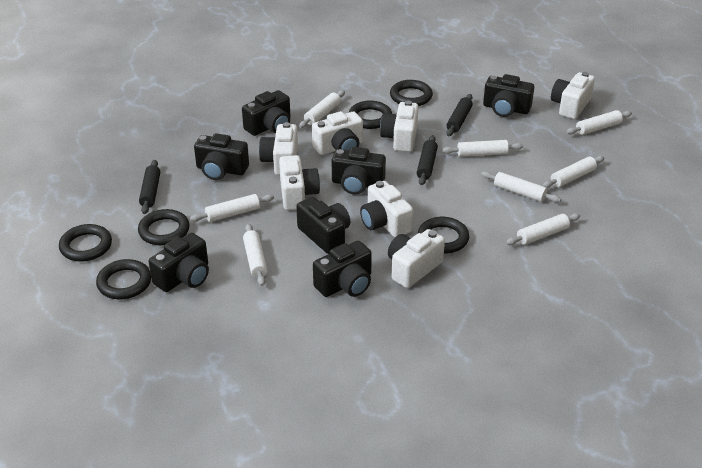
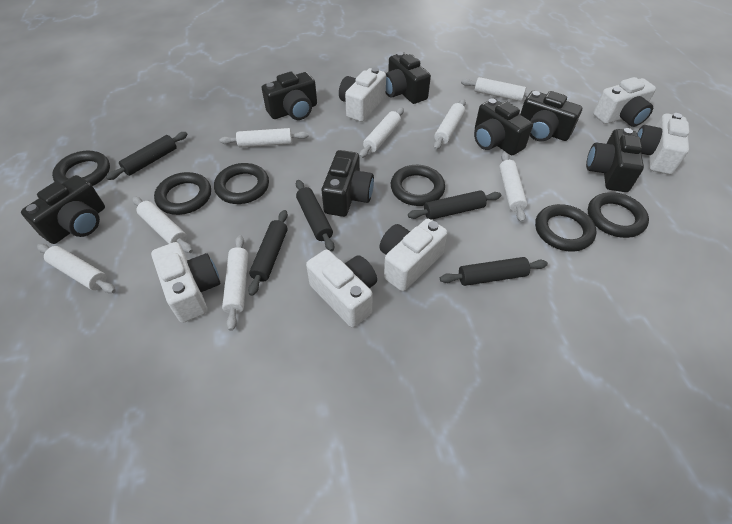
black rolling pin: [139,160,160,214] [417,135,438,185] [446,94,473,136] = 3 -> [106,132,188,180] [248,210,288,296] [296,180,334,251] [408,190,501,220] [440,257,548,286] = 5
white camera: [259,122,298,175] [279,155,320,210] [312,111,363,155] [360,181,413,237] [380,101,418,152] [388,229,445,288] [551,72,595,119] = 7 -> [151,242,220,323] [306,250,377,327] [339,67,386,122] [379,219,447,291] [593,77,656,127] [637,113,689,175] = 6

